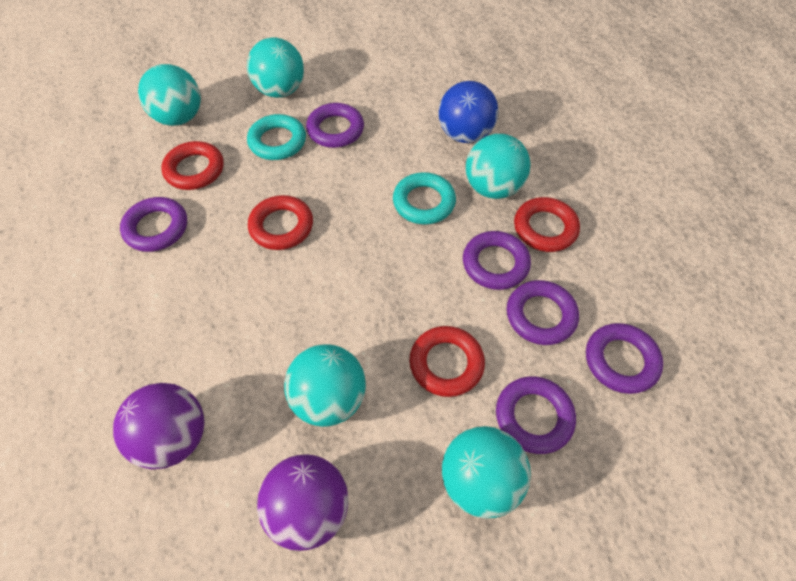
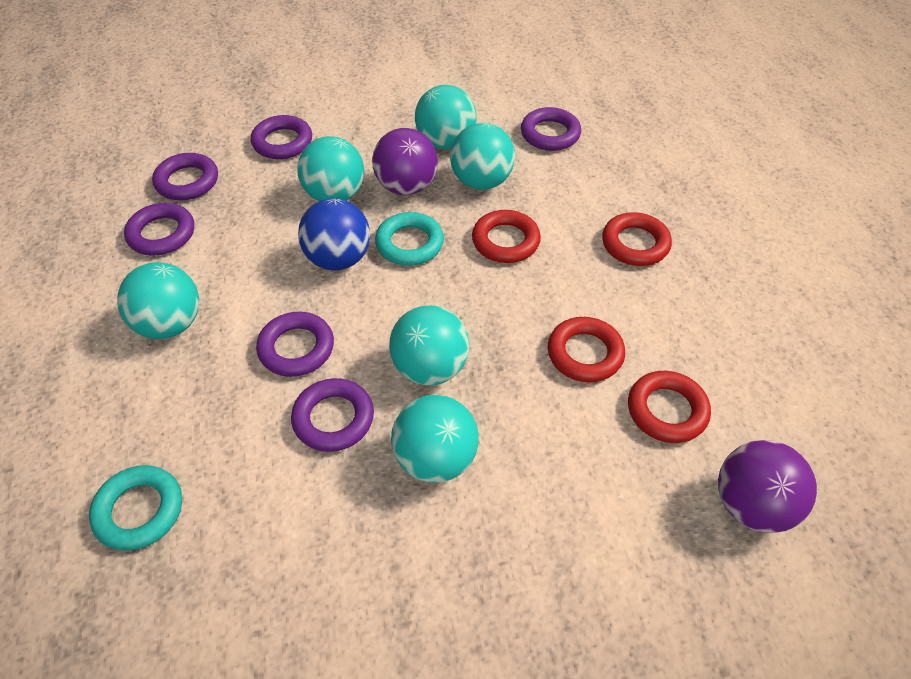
turquoise ball: [138,64,201,126] [247,38,304,98] [284,344,366,427] [442,426,531,518] [466,134,530,199] = 5 -> [117,262,199,339] [297,136,364,201] [389,305,469,386] [391,394,479,483] [415,85,477,149] [450,123,515,190] = 6

